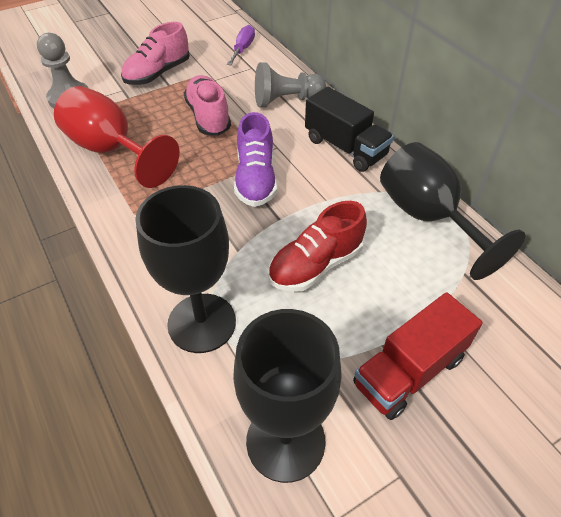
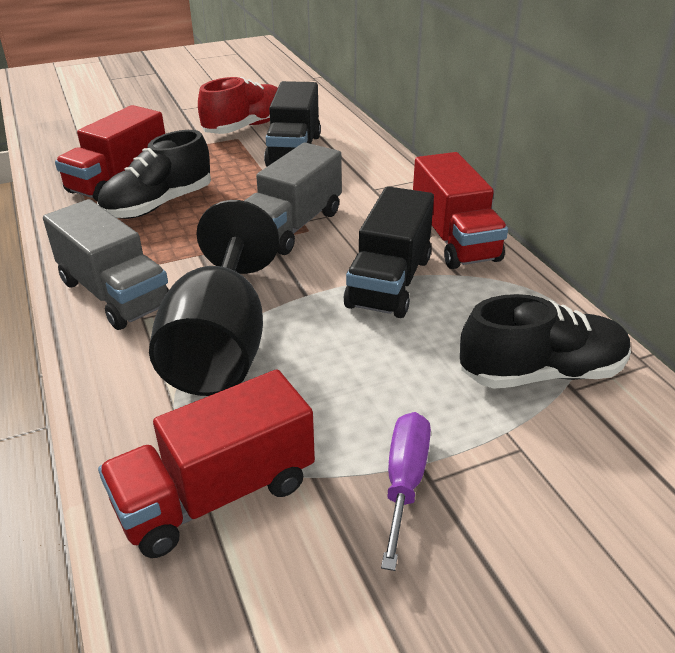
black goblet: [135,185,236,353] [233,309,342,483] [380,142,526,280] = 3 -> [149,200,279,396] = 1
black shoe: none = 0 -> [97,130,211,219] [460,294,631,389] = 2
black truck: [305,87,394,172] = 1 -> [264,81,321,167] [344,186,434,318] = 2
grey pawn: [37,33,88,108] [255,62,326,108] = 2 -> none = 0
grey truck: none = 0 -> [43,199,169,330] [244,143,342,255] = 2
pink shoe: [121,22,190,85] [184,75,231,136] = 2 -> none = 0
purple shoe: [234,112,277,207] = 1 -> none = 0
red goblet: [54,86,179,188] = 1 -> none = 0
red truck: [353,292,483,420] = 1 -> [55,105,165,202] [98,370,315,558] [413,152,508,269] = 3

